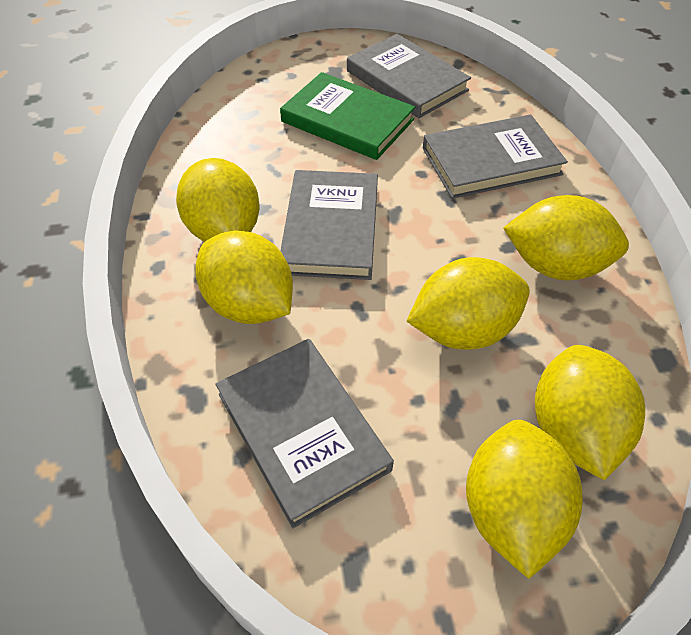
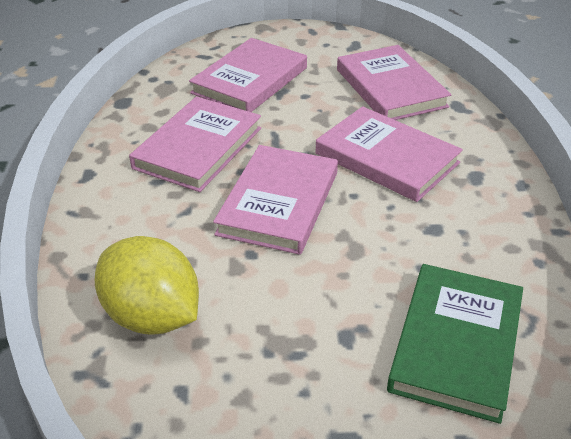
grey book: [216,339,394,528] [281,170,378,280] [347,34,471,118] [423,114,568,199] = 4 -> none = 0
pink book: none = 0 -> [129,97,261,192] [189,38,307,112] [213,145,338,255] [316,106,463,202] [337,45,451,120] = 5
yellow lemon: [176,158,259,242] [195,230,293,324] [406,257,530,350] [466,420,582,579] [503,195,629,281] [535,345,645,480] = 6 -> [95,236,199,335] = 1

